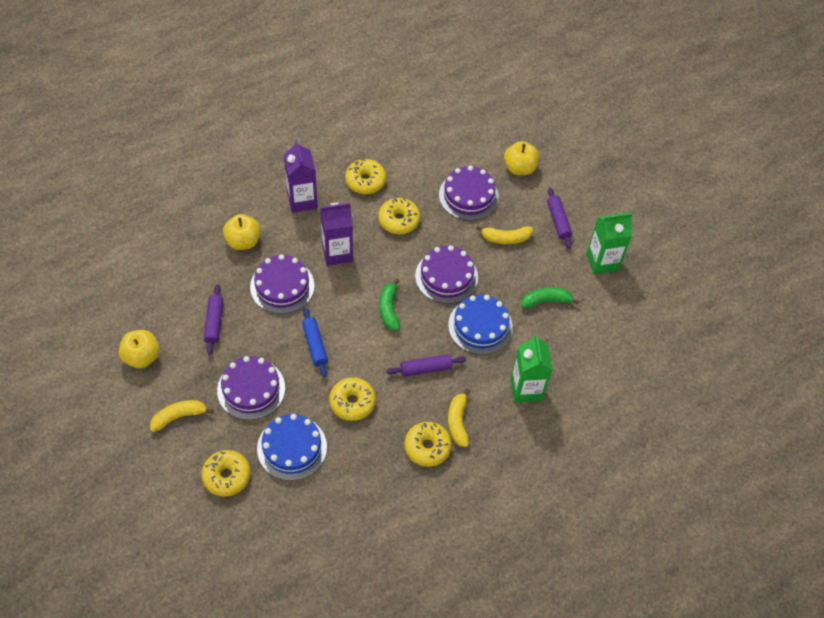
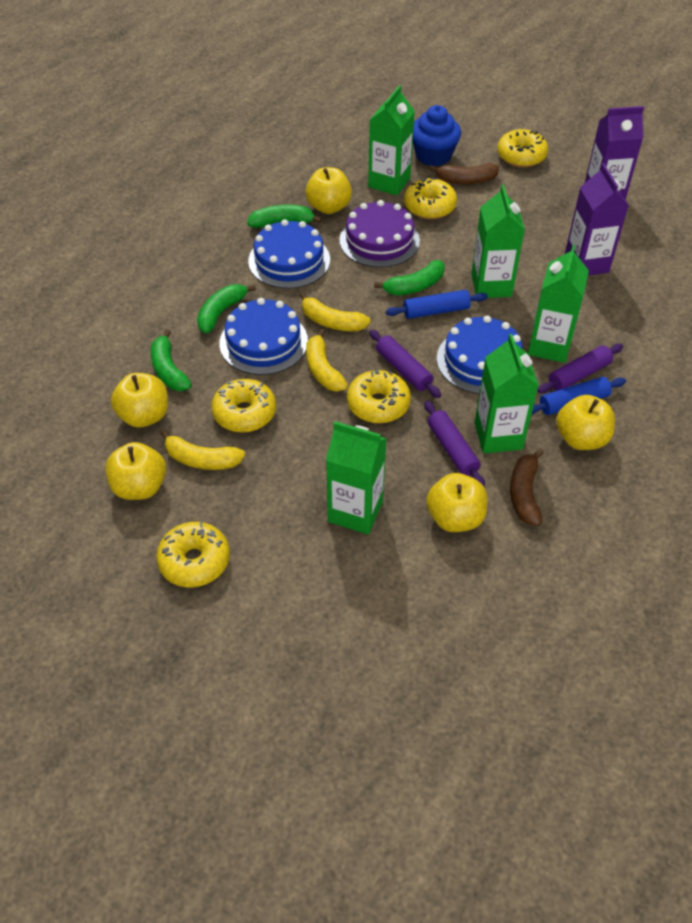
blue cake: [257,414,327,481] [448,295,513,355] = 2 -> [219,298,308,375] [248,219,330,289] [437,316,523,394] = 3
blue cupcake: none = 0 -> [413,105,461,166] = 1
blue rolling pin: [302,308,328,377] = 1 -> [386,290,488,319] [531,377,626,415] = 2
brown banana: none = 0 -> [429,163,499,184] [510,449,544,526] = 2
green banana: [379,279,400,331] [521,287,580,308] = 2 -> [151,329,192,391] [197,284,256,334] [248,205,322,228] [374,260,445,295] = 4
green carton: [511,335,553,403] [587,213,632,275] = 2 -> [326,421,387,534] [368,85,415,196] [471,185,525,298] [474,334,539,454] [528,245,589,363] = 5
purple cake: [217,356,285,420] [250,254,314,314] [415,245,478,304] [439,166,499,221] = 4 -> [339,200,420,268] = 1
yellow apple: [119,330,160,368] [223,214,260,250] [504,141,539,175] = 3 -> [105,442,166,500] [111,373,168,427] [305,167,352,214] [426,473,488,532] [556,395,615,450] = 5

